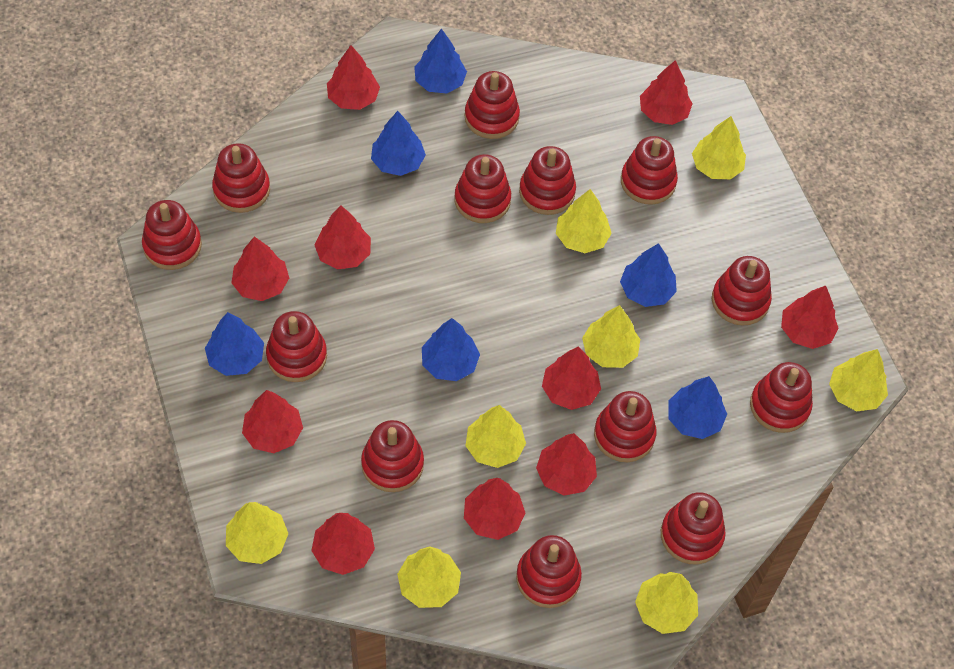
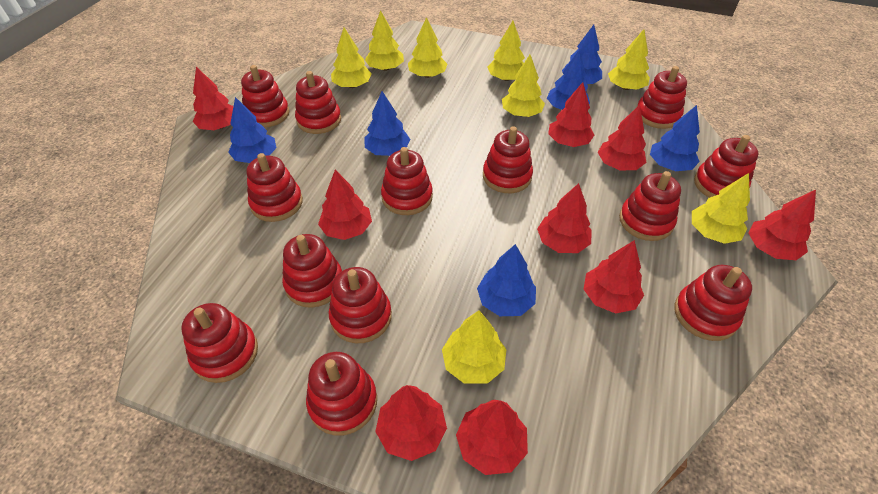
red tree: [231,236,289,301] [242,390,303,453] [311,513,375,575] [315,205,371,270] [327,45,380,110] [464,478,525,540] [536,433,597,496] [542,346,601,410] [640,60,693,125] [781,286,839,349] = 10 -> [192,67,233,130] [318,170,372,240] [375,385,447,461] [456,400,528,475] [537,183,592,253] [548,82,594,147] [584,240,644,313] [598,105,646,170] [749,190,816,260] = 9

